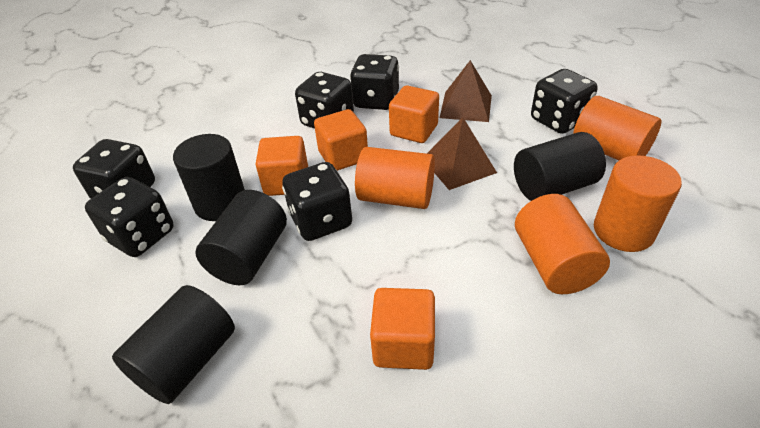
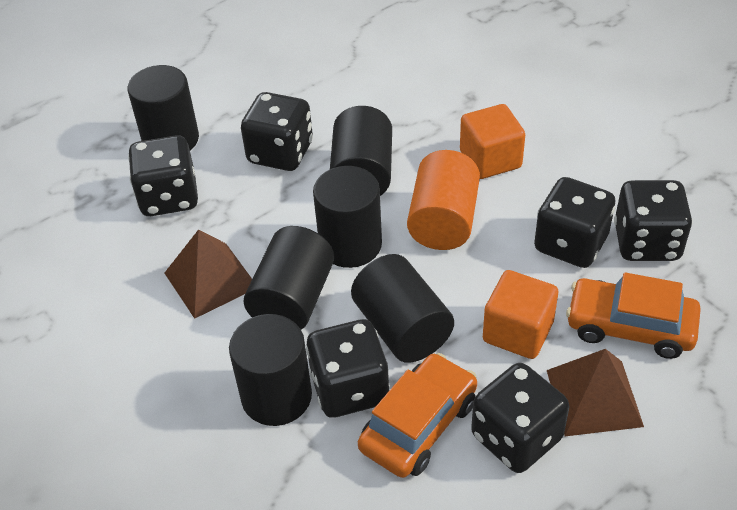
black cylinder: [112,285,235,404] [173,134,245,221] [195,190,287,285] [514,132,606,201] = 4 -> [128,65,199,150] [229,314,312,426] [244,226,334,329] [313,166,382,268] [330,106,392,196] [351,254,454,363] = 6
orange car: none = 0 -> [358,353,477,478] [566,272,701,359] = 2
orange cube: [256,136,308,196] [314,109,368,171] [370,288,435,370] [389,85,439,143] = 4 -> [460,104,525,179] [483,270,558,359] = 2
orange cylinder: [355,147,435,209] [515,194,610,294] [573,96,661,160] [594,155,682,252] = 4 -> [407,150,480,250] = 1

